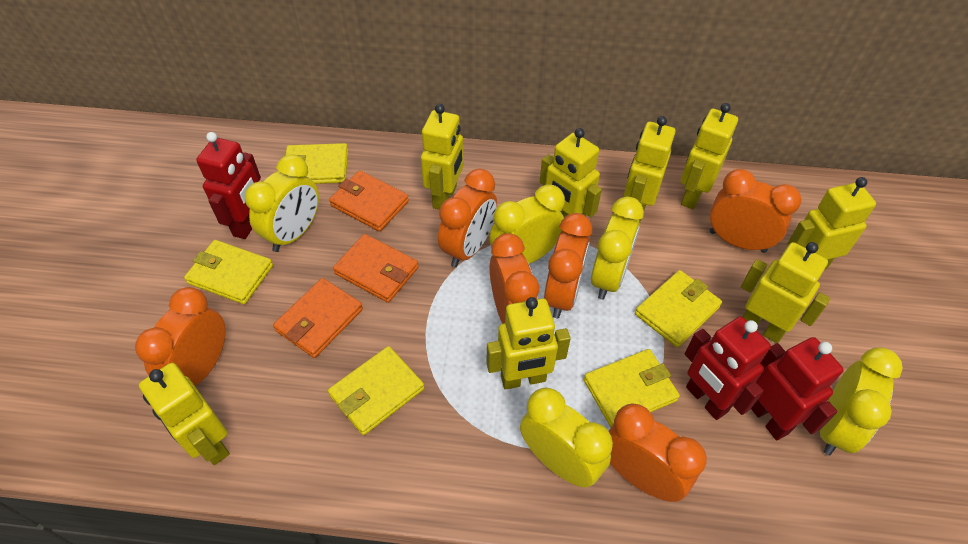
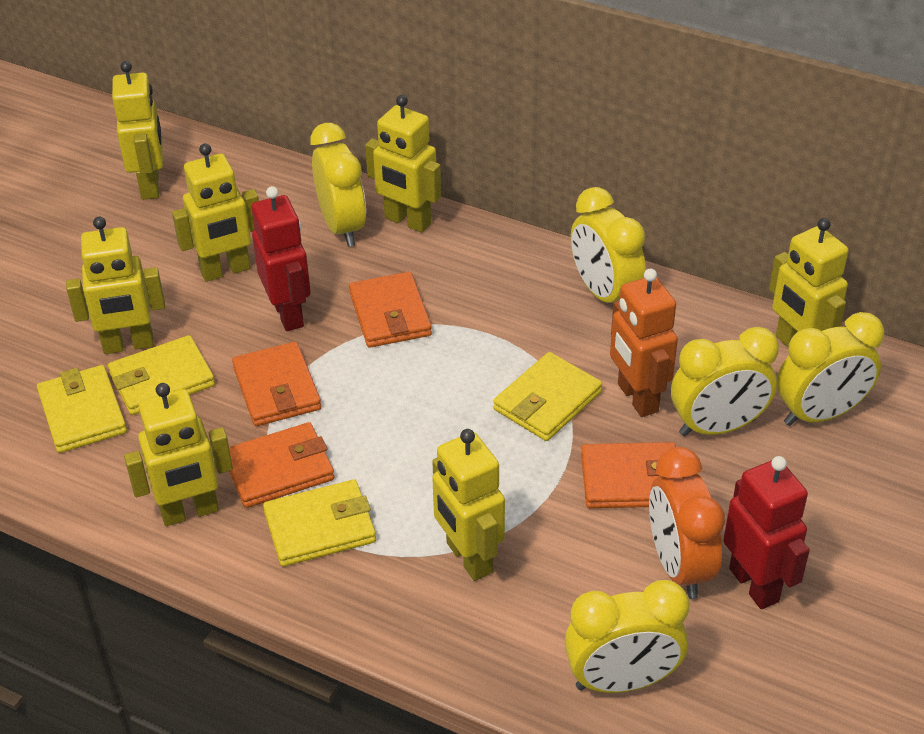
orange clock: [135,287,226,386] [438,169,497,267] [490,233,539,324] [544,213,592,318] [609,403,707,502] [710,169,801,253] = 6 -> [649,447,725,599] = 1
orange robot: none = 0 -> [610,268,678,417] = 1
orange wallet: [273,278,363,358] [329,171,409,232] [333,234,419,303] = 3 -> [229,422,334,508] [232,342,321,426] [349,272,432,348] [581,442,676,508] = 4
red robot: [196,132,261,239] [685,317,771,420] [751,337,844,440] = 3 -> [251,186,311,331] [723,456,810,609] = 2
yellow robot: [139,363,230,465] [421,104,464,210] [486,297,571,390] [540,128,602,217] [624,116,676,223] [681,103,738,210] [741,242,830,343] [787,177,876,269] = 8 -> [66,217,165,354] [112,61,163,200] [124,383,233,526] [172,143,259,282] [365,95,441,233] [432,429,505,581] [769,218,849,347] = 7
yellow wallet: [184,240,273,304] [283,143,348,184] [328,346,424,435] [584,349,680,427] [635,270,722,347] = 5 -> [37,365,127,453] [108,335,215,415] [263,479,376,567] [493,352,602,441] = 4

